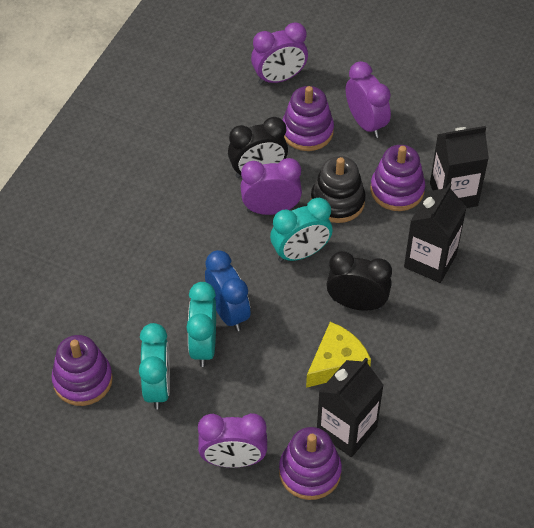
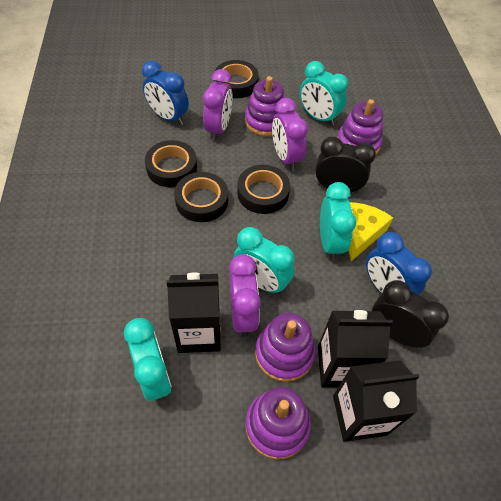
black stacking toy: [311,156,366,223] = 1 -> none = 0
black tape: none = 0 -> [145,140,197,187] [174,172,228,222] [215,60,259,98] [237,165,290,214] = 4
blue clock: [205,250,251,331] = 1 -> [142,60,189,125] [366,232,432,295] = 2
purple clock: [198,413,267,468] [241,158,302,215] [251,22,308,85] [346,61,391,138] = 4 -> [203,69,233,141] [229,254,261,337] [272,98,308,171] = 3
turquoise clock: [139,323,170,409] [187,282,216,367] [270,198,333,262] = 3 -> [124,318,172,401] [234,227,294,294] [300,61,348,126] [320,182,356,261] = 4

